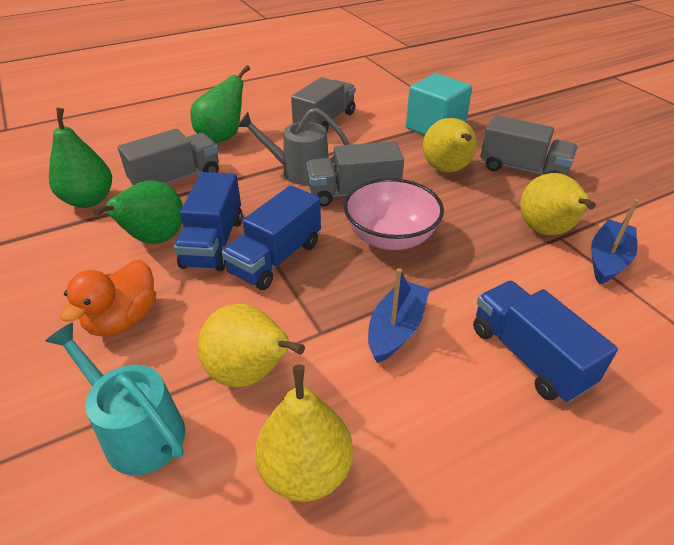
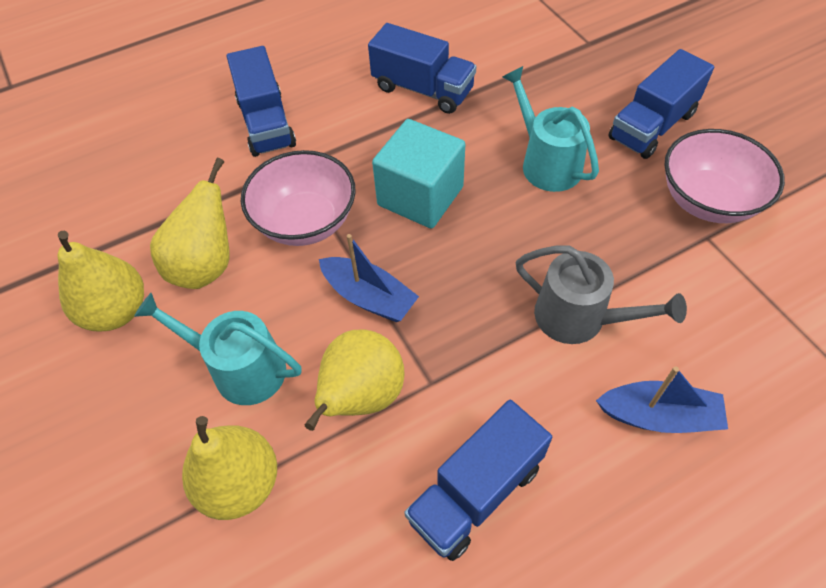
blue truck: [174,172,243,271] [222,185,321,290] [473,281,618,403] = 3 -> [227,46,296,157] [368,23,476,114] [404,400,552,561] [608,49,714,159] = 4
green pear: [49,108,112,208] [93,180,183,244] [190,65,250,143] = 3 -> none = 0
grey truck: [118,129,219,186] [291,77,355,132] [307,141,404,207] [480,115,578,176] = 4 -> none = 0
orange duck: [60,260,156,336] = 1 -> none = 0
pink bowl: [344,178,444,250] = 1 -> [241,150,356,246] [664,129,785,223] = 2
turquoise watering can: [45,323,185,475] = 1 -> [134,293,302,405] [503,66,599,192] = 2

